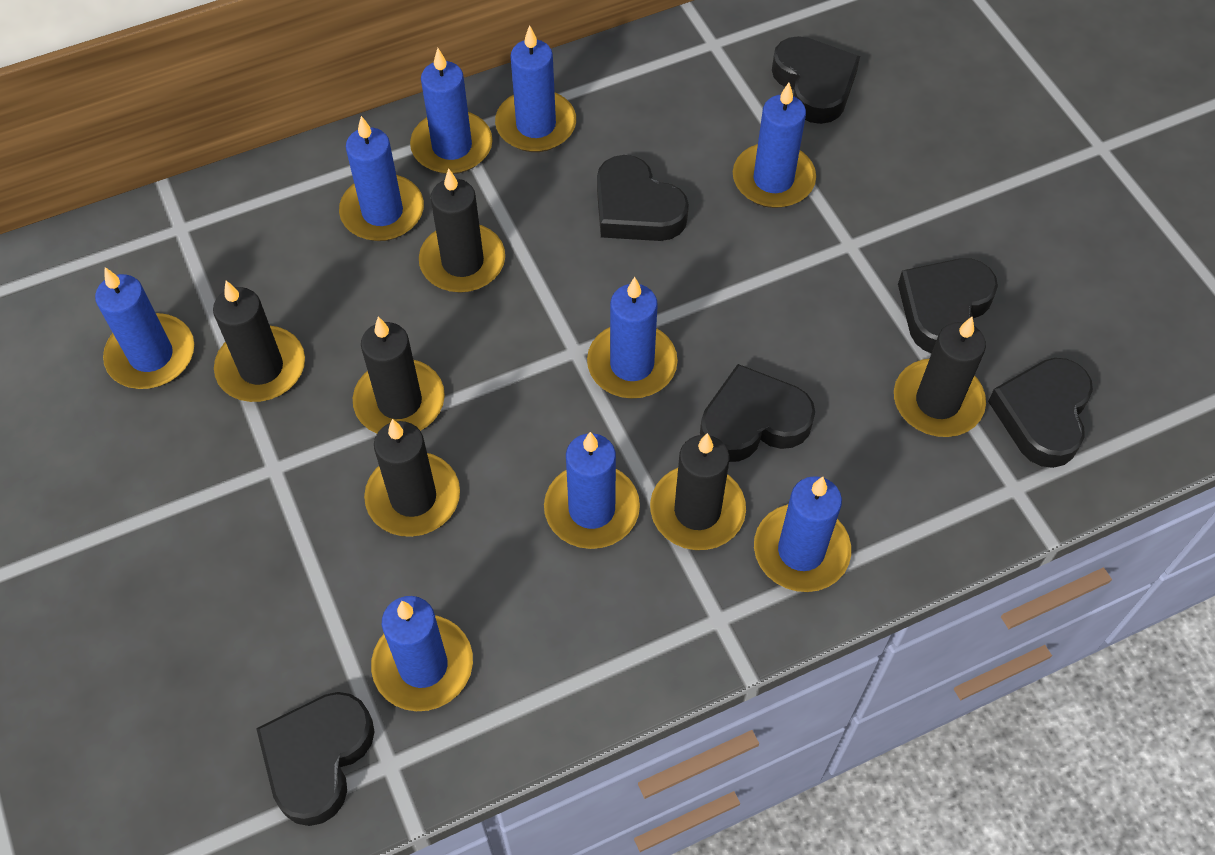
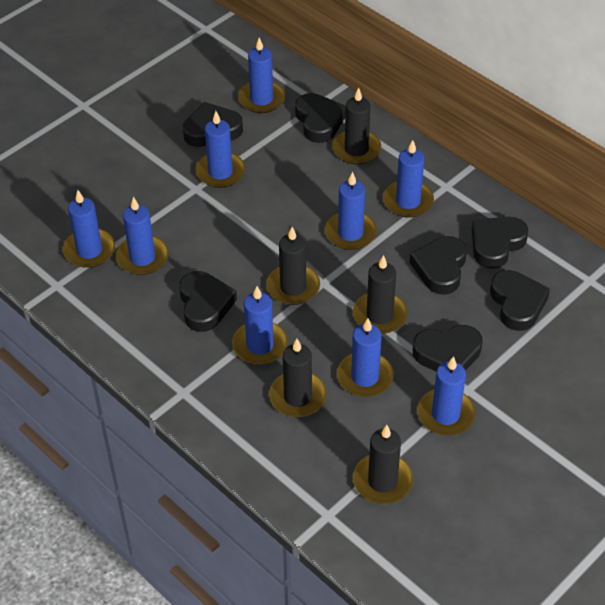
black candle: [213,281,305,402] [353,317,445,434] [364,419,460,537] [419,168,505,293] [650,433,746,550] [894,317,986,437] = 6 -> [266,227,320,305] [269,339,327,417] [332,88,381,164] [353,255,408,334] [353,425,413,504] = 5
black heart: [256,692,374,826] [597,155,689,241] [700,364,815,462] [772,36,860,124] [898,258,998,353] [988,358,1093,468] = 6 -> [179,271,237,332] [183,102,243,147] [295,93,346,143] [410,236,467,295] [413,325,483,372] [472,217,528,269] [490,270,550,331] = 7

